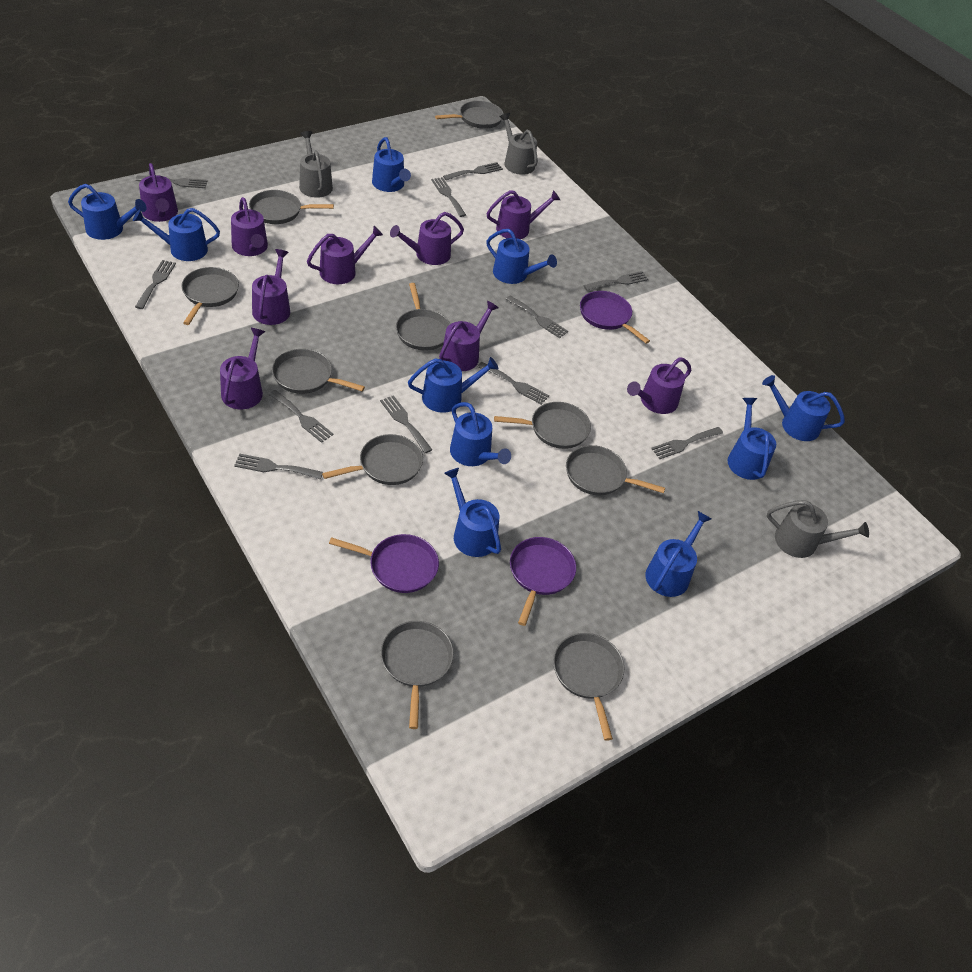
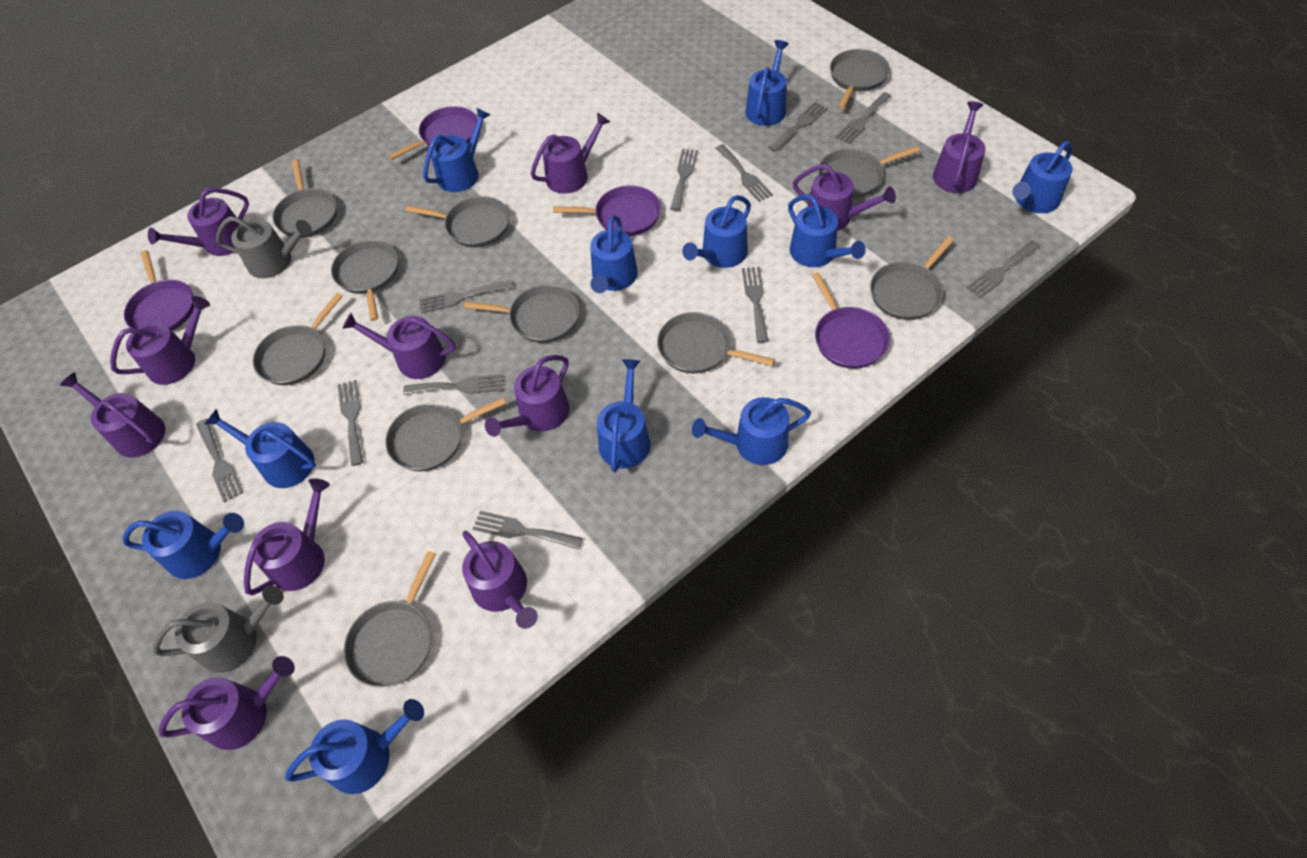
blue watering can: [68,184,147,240] [133,208,220,261] [372,137,411,192] [408,357,498,413] [444,468,501,557] [450,402,511,466] [486,229,557,284] [645,511,711,597] [727,398,776,480] [762,375,845,441] = 10 -> [122,511,244,579] [204,409,316,488] [285,699,424,794] [423,108,490,192] [590,216,638,293] [597,359,650,472] [682,195,751,268] [692,397,811,465] [745,40,789,126] [788,194,866,267] [1012,141,1073,213] = 11
grey pan: [181,267,239,325] [249,190,334,224] [272,349,365,394] [322,434,423,485] [381,621,454,729] [396,283,450,350] [435,101,504,129] [494,402,591,449] [553,633,624,741] [566,445,665,495] = 10 -> [253,293,343,385] [273,160,337,238] [331,240,398,321] [344,551,436,687] [385,397,506,471] [405,196,510,247] [464,284,580,343] [657,312,775,373] [818,146,920,198] [830,49,890,109] [870,236,954,320] = 11
grey watering can: [299,131,333,198] [500,113,538,175] [767,500,869,558] = 3 -> [153,585,284,673] [216,216,312,278] = 2
purple pan: [329,534,439,593] [510,537,576,626] [580,291,650,344] = 3 -> [124,250,194,331] [388,106,478,160] [553,185,661,236] [812,272,890,369] = 4
purple watering can: [139,163,178,222] [220,328,265,409] [231,197,268,256] [252,249,290,325] [307,226,383,284] [390,212,464,265] [439,300,499,371] [487,190,560,239] [627,357,691,414] = 9 -> [60,372,166,458] [110,296,210,385] [148,188,249,256] [159,656,295,750] [244,478,330,595] [343,313,456,379] [462,531,538,629] [485,355,570,437] [530,113,610,194] [793,164,896,231] [933,101,985,193] = 11

